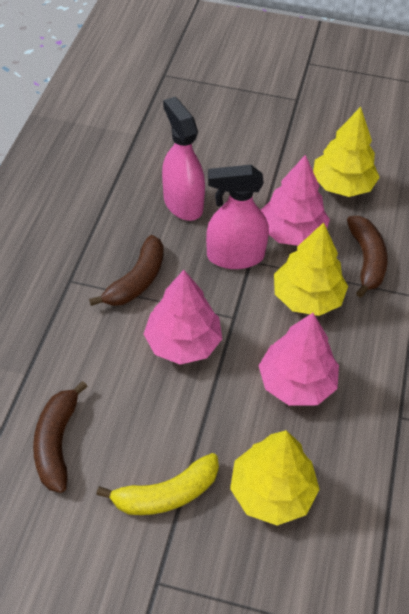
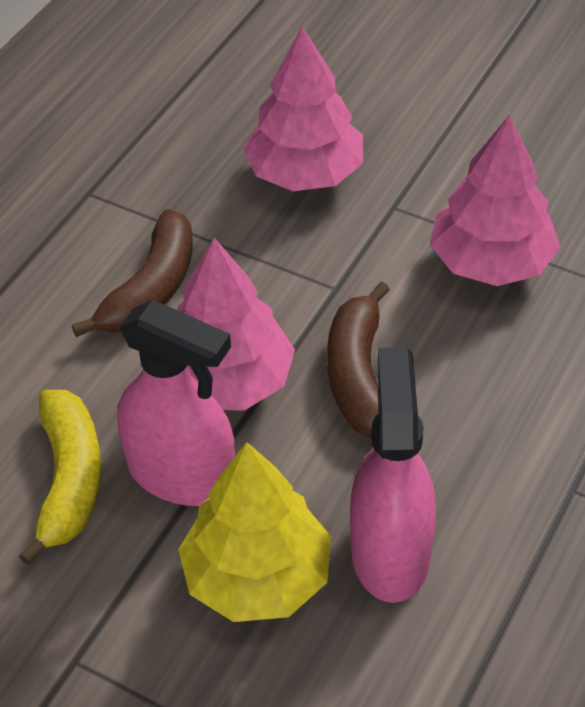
brown banana: [33,381,88,493] [89,235,164,306] [347,216,388,298] = 3 -> [72,209,193,337] [327,282,390,438] = 2
yellow tree: [230,430,320,526] [274,222,348,316] [313,107,380,197] = 3 -> [178,442,331,622] = 1

